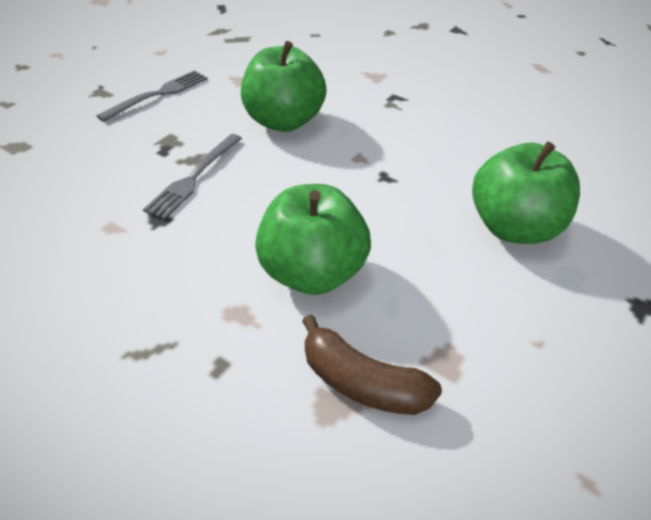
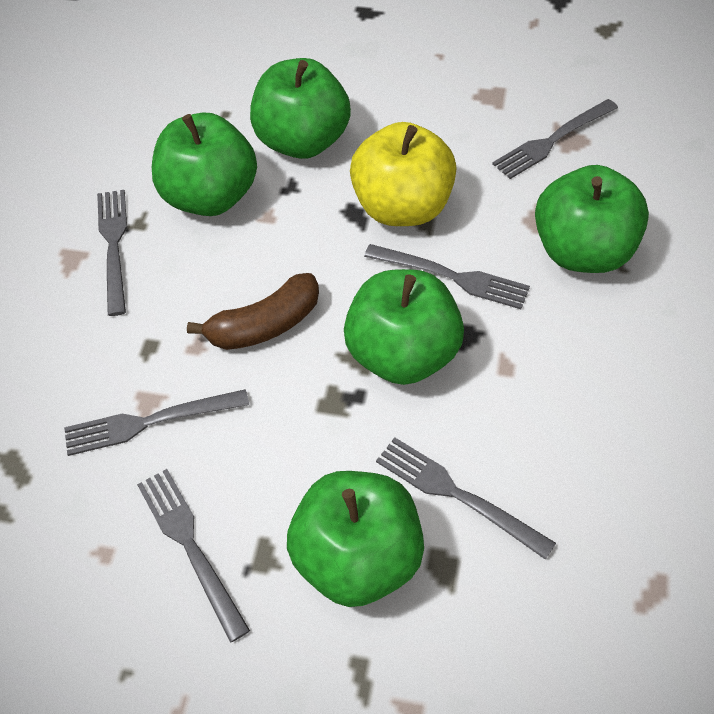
green apple: [241,41,327,132] [255,184,371,295] [472,142,580,244] = 3 -> [152,113,257,216] [250,58,351,159] [287,471,424,607] [344,269,464,385] [535,165,649,273] = 5
grey fork: [97,70,207,122] [143,134,242,220] = 2 -> [64,389,249,456] [97,190,127,316] [137,469,250,642] [364,244,530,309] [376,437,556,560] [492,99,618,179] = 6
yellow apple: none = 0 -> [350,122,457,226] = 1

